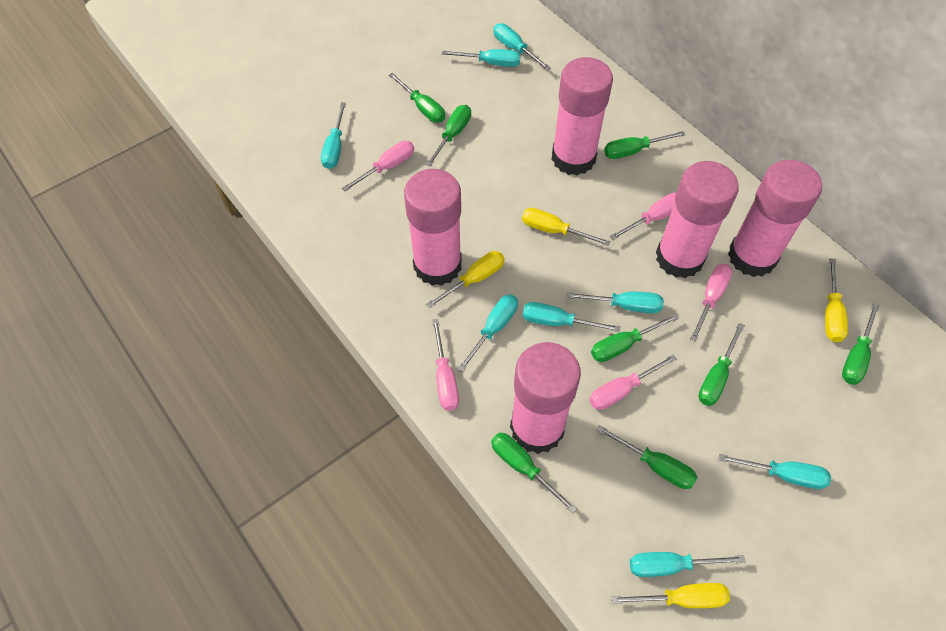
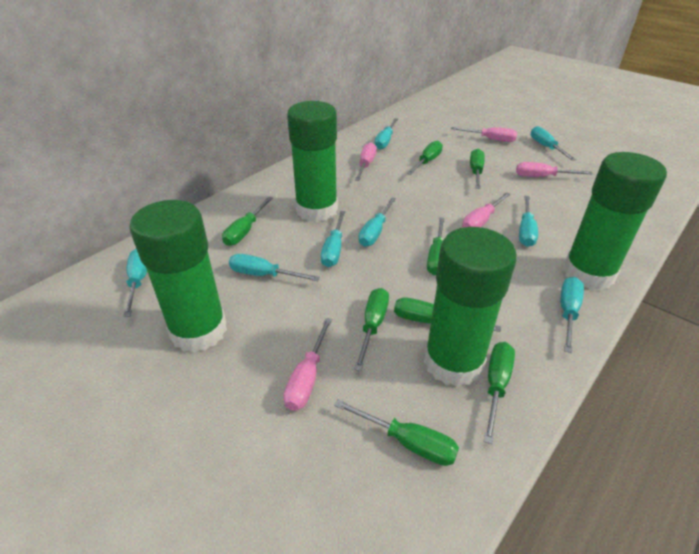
green glue stick: none = 0 -> [129,200,227,353] [287,101,338,222] [424,227,517,387] [563,152,667,290] = 4
pink glue stick: [404,169,462,286] [510,342,581,454] [552,57,613,175] [656,161,739,278] [728,160,822,277] = 5 -> none = 0
yellow screwdriver: [426,251,505,309] [522,208,610,246] [611,583,730,608] [825,258,848,342] = 4 -> none = 0

